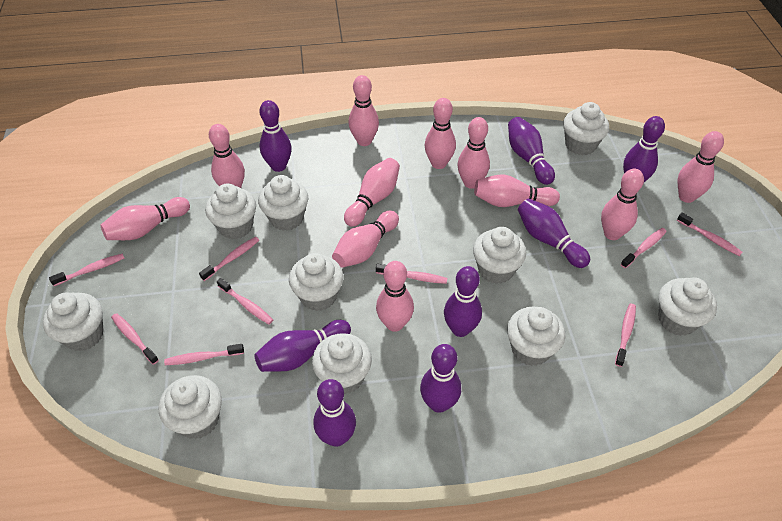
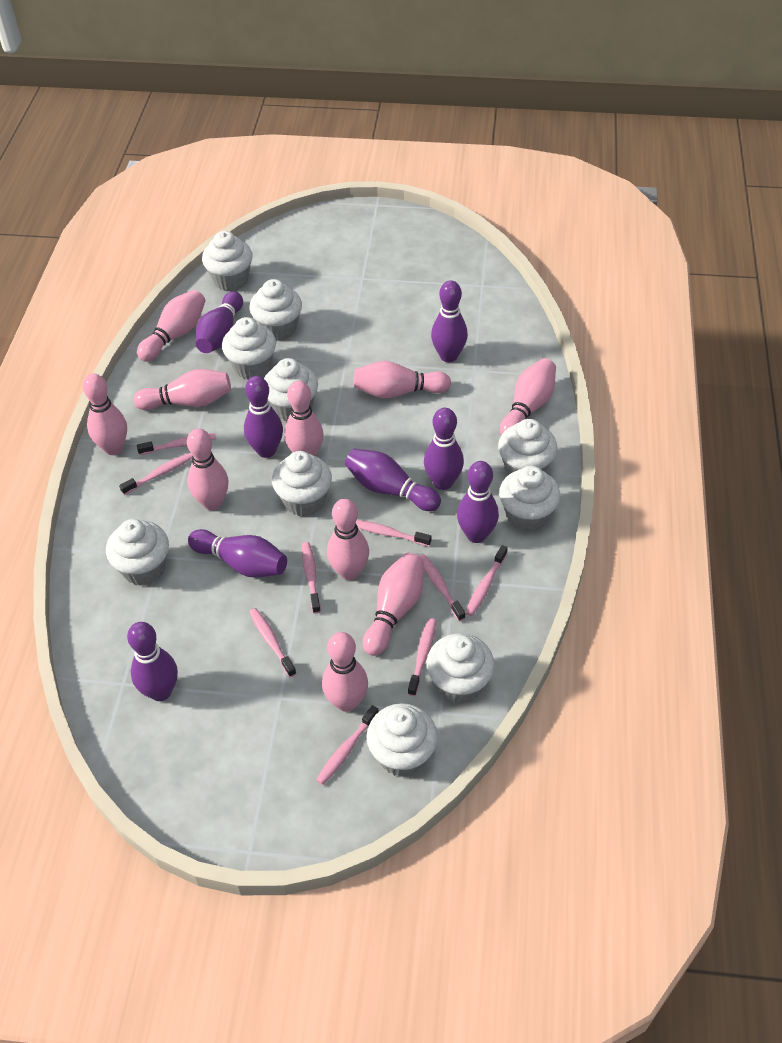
pink bowling pin: [100,197,190,240] [209,124,245,188] [332,211,399,268] [344,158,400,227] [349,75,379,146] [376,261,414,332] [425,98,456,169] [457,117,490,189] [474,174,560,207] [601,169,644,240] [677,131,724,203] = 11 -> [83,374,127,455] [133,369,231,410] [137,290,206,362] [187,429,229,510] [284,381,324,456] [322,632,368,712] [327,499,369,580] [354,361,451,398] [363,553,423,656] [500,358,556,435] = 10

